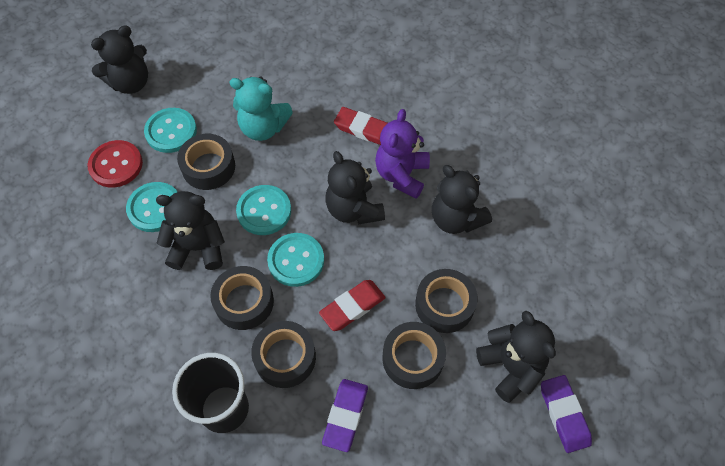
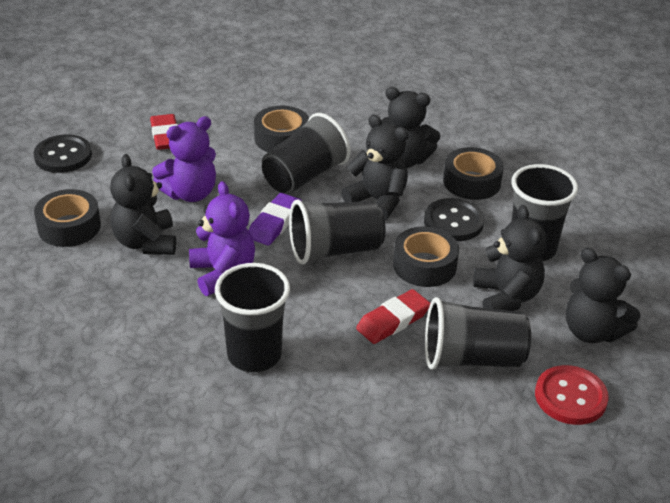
black button: none = 0 -> [34,135,92,173] [424,198,484,241] = 2
black cup: [172,353,249,433] = 1 -> [215,263,290,373] [262,113,351,194] [289,200,385,265] [425,297,531,370] [511,164,578,262] = 5
black tape: [177,134,235,190] [210,266,274,330] [251,321,316,388] [383,322,446,389] [415,269,478,333] = 5 -> [34,189,101,247] [254,106,309,152] [393,226,459,287] [443,147,504,200] = 4
purple eraser: [322,379,368,452] [541,375,592,453] = 2 -> [249,193,302,246] = 1
purple teddy bear: [375,109,430,199] = 1 -> [152,116,216,202] [189,181,255,296] = 2
turquoise button: [126,182,177,232] [144,108,197,153] [236,185,291,235] [267,233,324,287] = 4 -> none = 0
turquoise teddy bear: [229,77,293,141] = 1 -> none = 0

